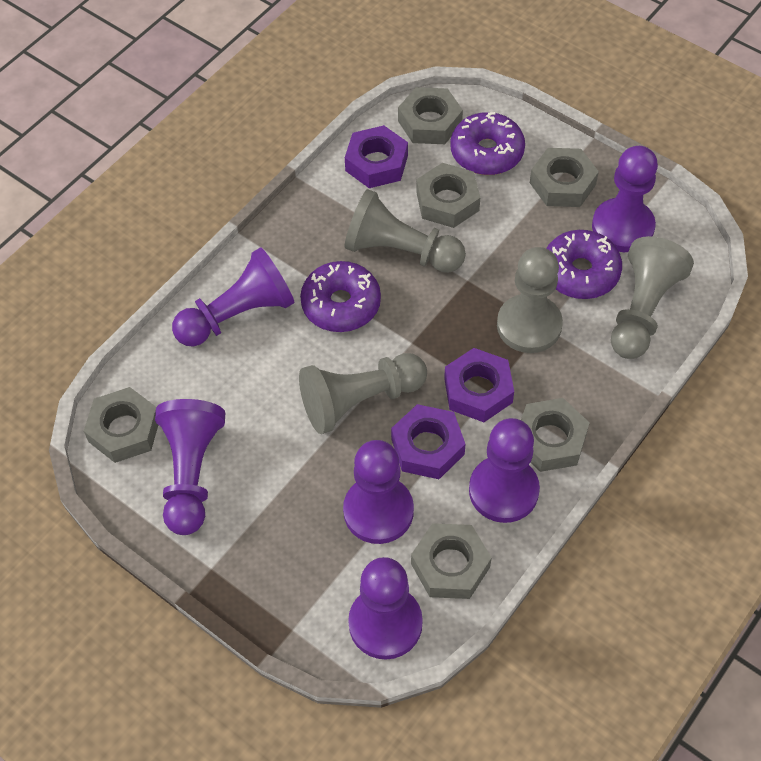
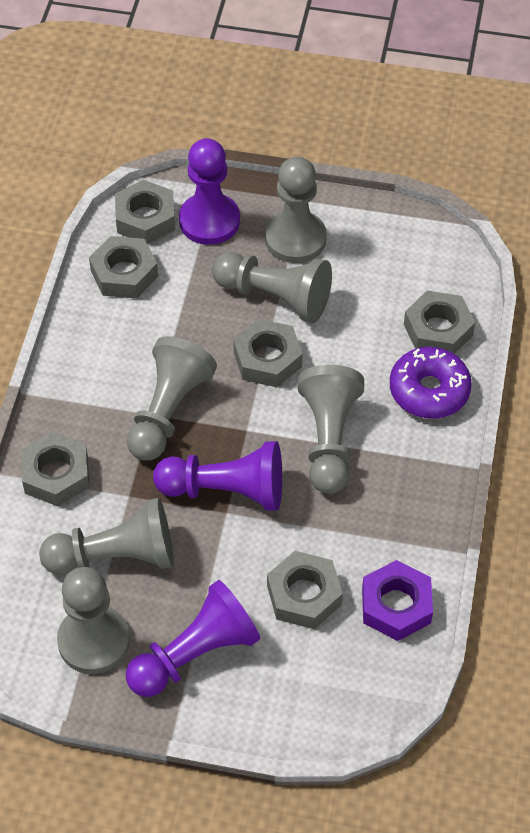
grey pawn: [299,353,427,434] [345,189,466,273] [497,247,563,353] [611,236,694,359] = 4 -> [39,498,174,575] [57,567,130,674] [127,336,217,461] [212,252,332,323] [265,157,327,263] [298,365,364,494] = 6
purple donut: [300,261,381,332] [450,112,525,175] [546,230,622,299] = 3 -> [390,347,472,419] = 1
purple nut: [345,125,408,188] [391,404,465,479] [444,348,514,422] = 3 -> [362,560,433,641] = 1
purple pawn: [155,399,225,535] [172,247,294,347] [343,440,414,544] [348,557,423,660] [469,418,540,523] [592,146,658,252] = 6 -> [126,580,260,697] [153,441,282,511] [179,138,240,245] = 3

